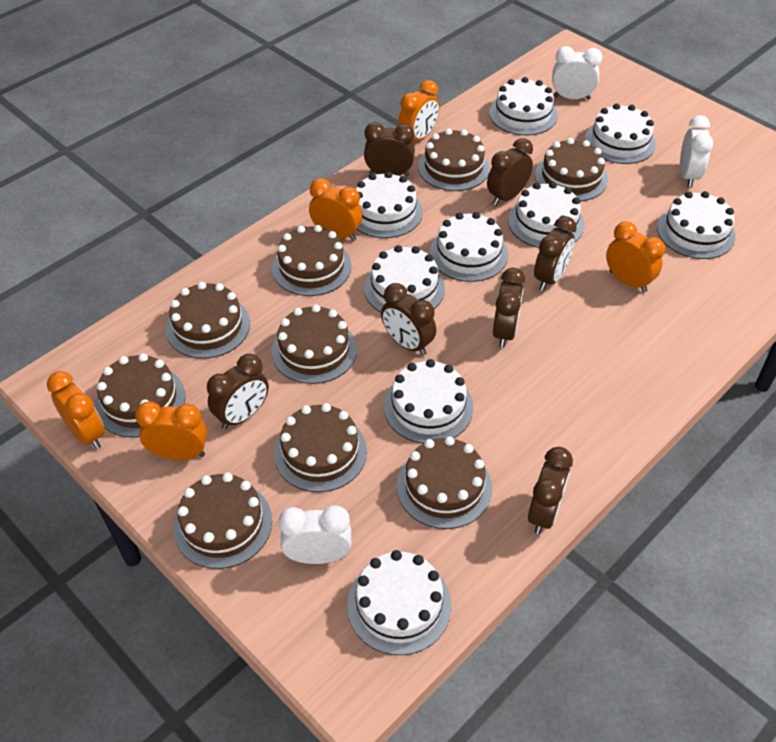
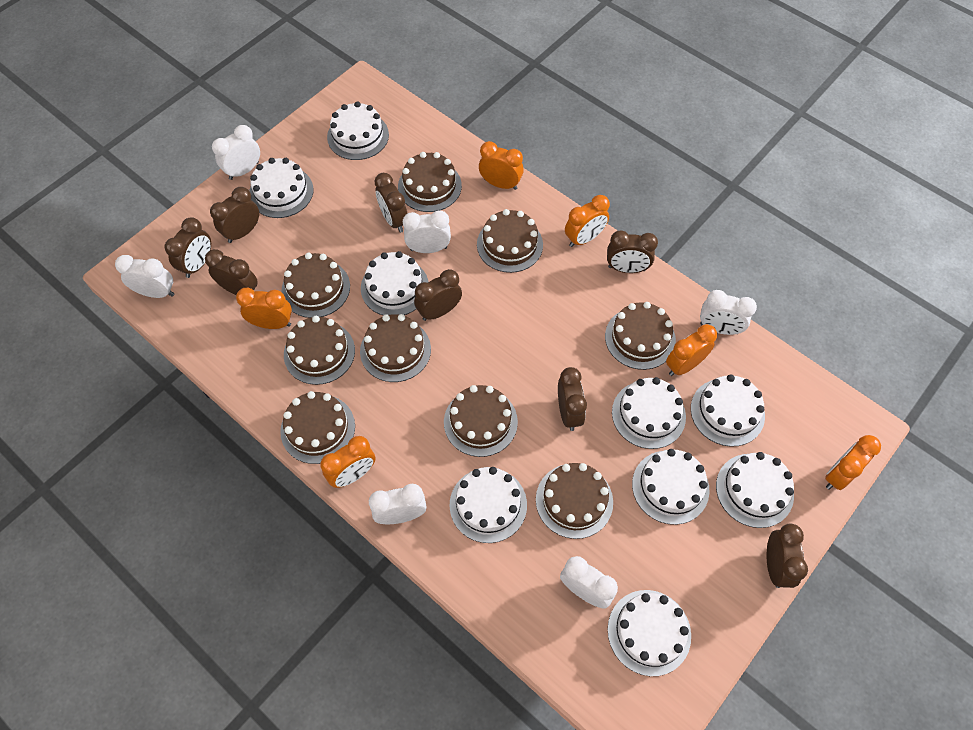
brown clock: [207,354,269,429] [364,122,415,177] [381,283,436,356] [487,138,533,206] [493,268,525,348] [528,447,573,534] [534,216,577,291] = 7 -> [164,217,211,278] [205,249,258,295] [210,187,259,243] [374,173,408,233] [414,269,462,321] [558,367,587,431] [607,231,658,273] [767,523,808,588] = 8
orange clock: [47,371,105,449] [135,402,207,460] [309,178,363,241] [398,80,440,141] [606,221,665,293] = 5 -> [236,287,292,329] [320,436,375,488] [479,141,524,190] [565,195,610,247] [666,324,717,376] [825,435,881,490] = 6
white clock: [278,505,351,564] [552,46,602,100] [680,115,713,188] = 3 -> [115,255,174,298] [212,125,260,180] [369,484,427,524] [403,211,451,253] [560,556,618,609] [700,290,757,335] = 6

